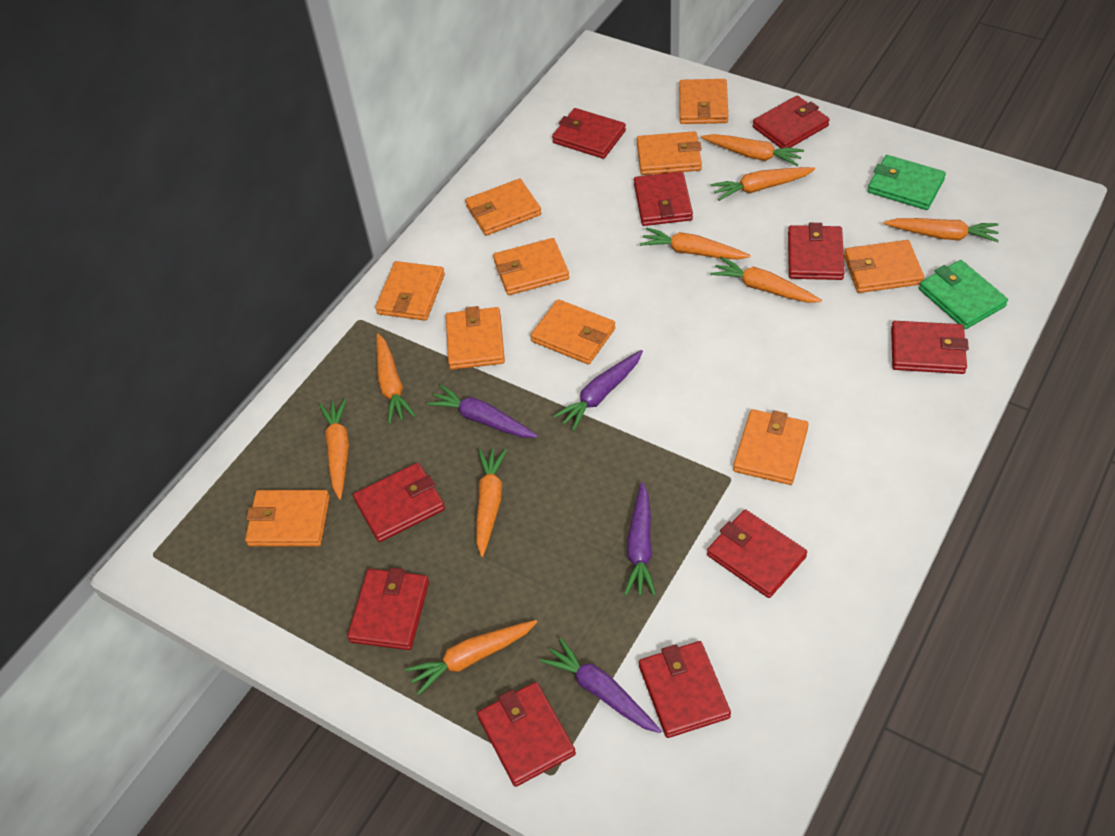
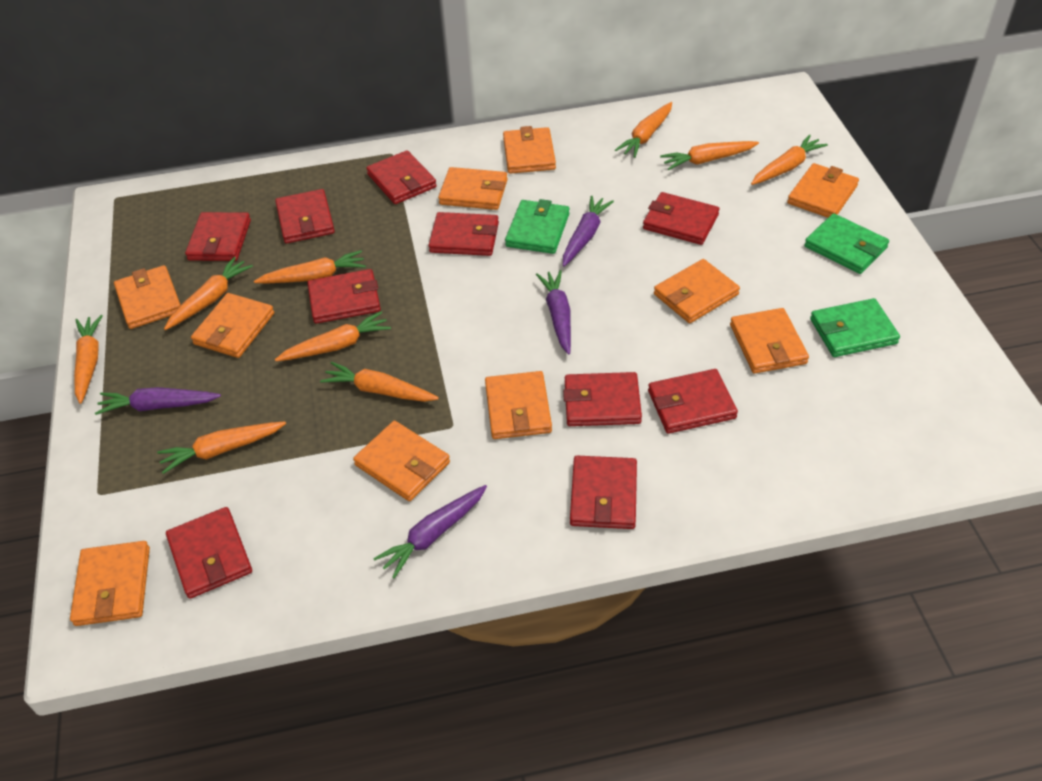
green wallet: [867,155,946,210] [919,260,1008,329] = 2 -> [505,199,569,254] [804,213,889,274] [810,298,900,357] = 3

